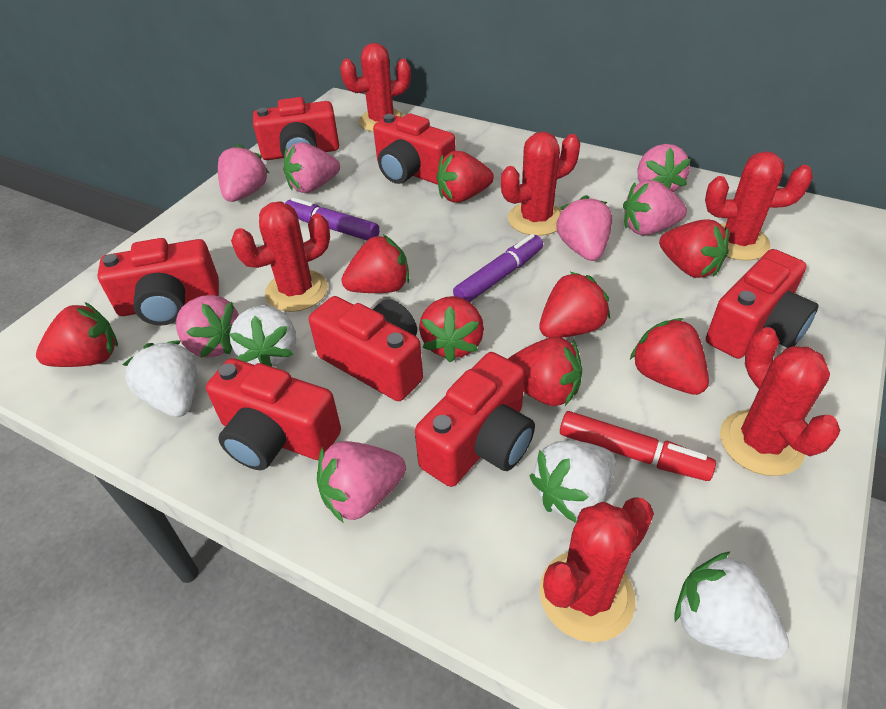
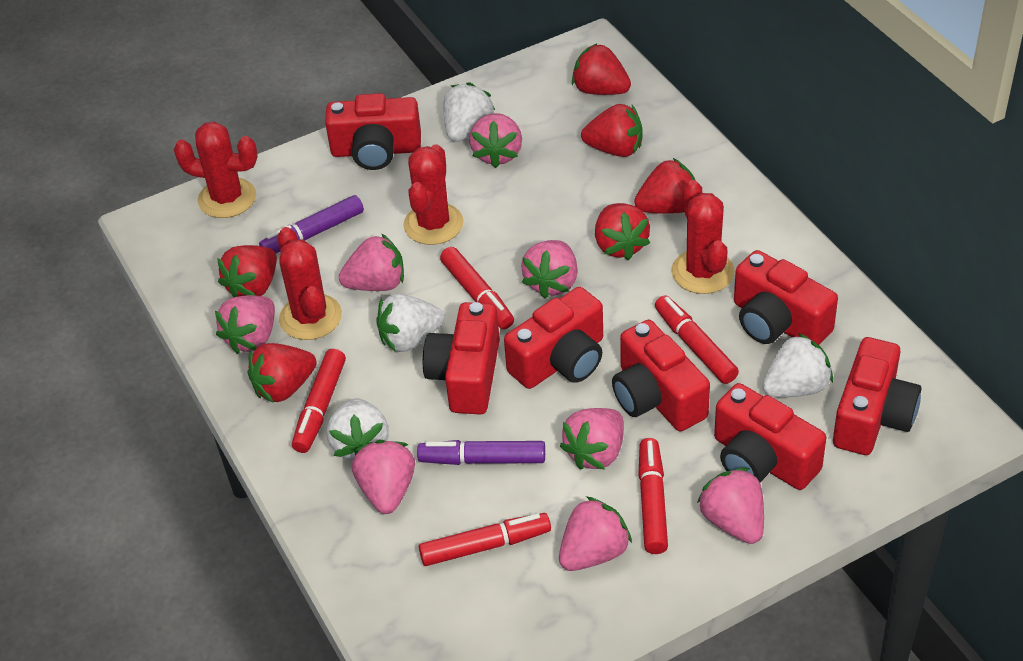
pink strawberry: [176,295,239,358] [218,144,269,202] [284,143,340,193] [317,441,406,523] [557,195,612,261] [623,180,687,235] [637,144,691,192] = 7 -> [215,295,275,354] [339,234,404,291] [352,440,415,514] [469,113,522,168] [521,240,578,299] [559,496,632,571] [560,408,624,470] [697,468,764,544] = 8
red cactus: [231,202,330,312] [340,43,411,132] [501,132,580,236] [540,498,654,642] [705,151,813,261] [720,327,841,476] = 6 -> [174,122,258,218] [278,227,342,340] [403,144,464,245] [671,180,734,294] = 4
red marker: [560,411,716,481] = 1 -> [292,349,346,453] [419,513,551,566] [440,247,514,329] [638,438,668,554] [655,295,739,384] = 5
red strawberry: [36,302,118,367] [341,235,409,293] [419,296,484,363] [436,151,494,203] [508,337,582,406] [539,272,610,338] [630,318,709,395] [659,219,729,278] = 8 -> [217,245,277,297] [248,343,317,403] [572,43,631,95] [581,104,642,157] [595,203,650,260] [634,158,695,214] = 6

